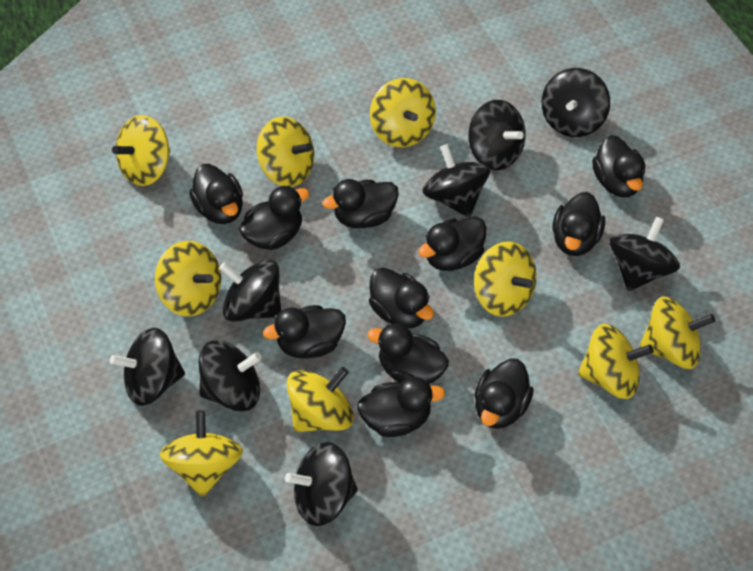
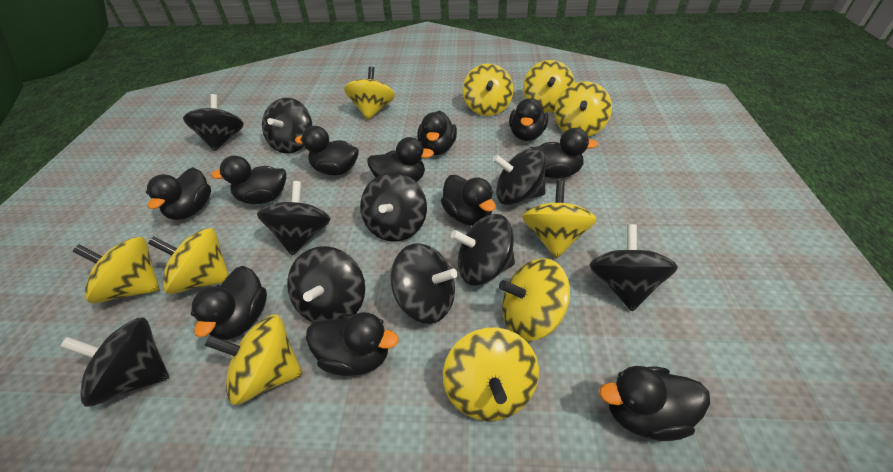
black spinning top: [110,328,185,406] [199,341,262,411] [219,260,281,322] [285,442,358,526] [422,144,490,217] [468,100,526,170] [542,68,610,137] [610,216,680,291] = 8 -> [60,317,169,407] [183,94,244,151] [257,181,331,256] [262,98,312,153] [287,246,365,323] [360,172,427,241] [391,243,457,324] [451,214,515,285] [493,148,546,205] [590,224,678,311] = 10
yellow spinning top: [112,115,171,186] [155,241,221,316] [160,410,243,497] [257,117,314,187] [287,367,354,432] [370,78,436,147] [474,241,537,317] [578,324,654,399] [639,296,715,369] = 9 -> [73,237,160,303] [148,228,229,294] [204,314,302,405] [344,66,395,120] [443,327,539,421] [463,64,513,116] [499,258,570,341] [522,181,597,259] [523,60,575,113] [554,81,612,137] = 10

